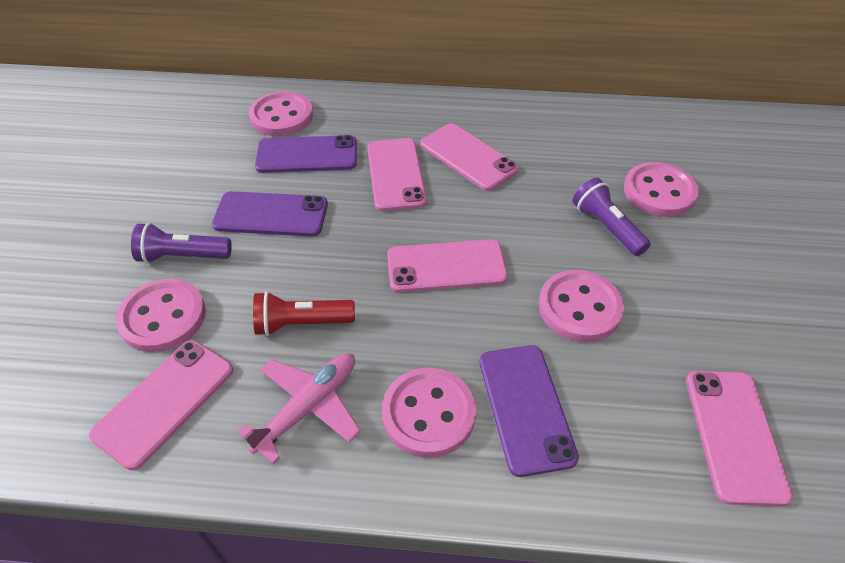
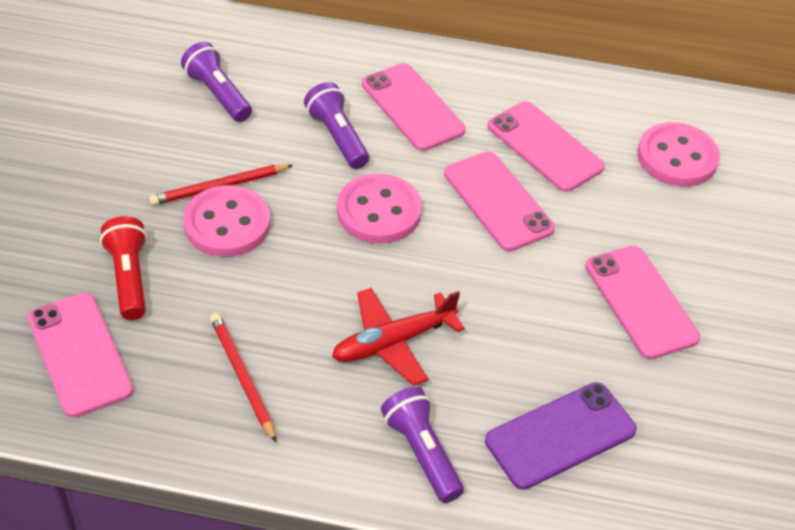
pink button: [116,279,206,352] [249,91,313,136] [382,368,476,458] [539,270,624,342] [624,162,699,217] = 5 -> [183,185,271,257] [337,173,422,244] [637,122,720,187] = 3
pink plane: [237,353,361,464] = 1 -> none = 0
purple flashlight: [131,223,232,264] [573,178,651,256] = 2 -> [181,42,252,122] [304,82,369,169] [381,387,464,503] = 3
purple phone: [212,191,328,236] [255,135,357,173] [479,345,579,477] = 3 -> [485,382,637,490] = 1
red pencil: none = 0 -> [149,164,293,206] [210,313,276,443] = 2
red plane: none = 0 -> [332,288,465,386] = 1

